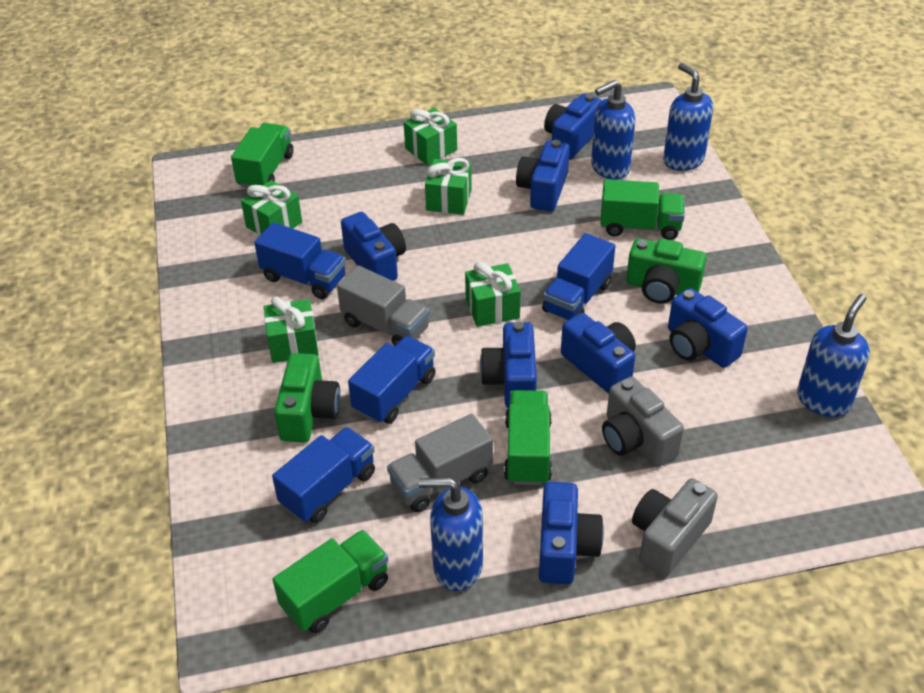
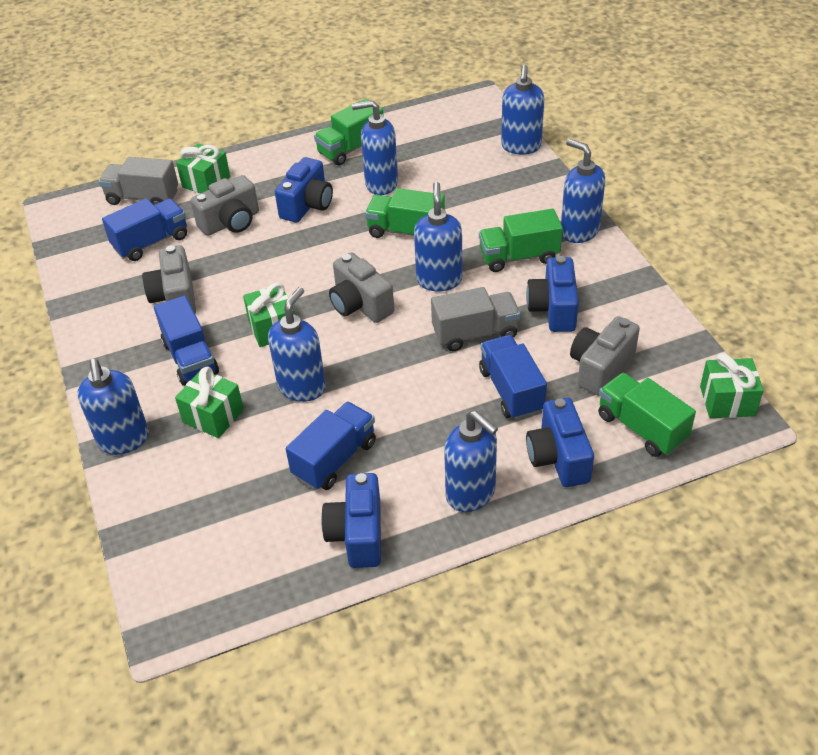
blue camera: [341,212,406,281] [480,321,537,408] [516,140,570,211] [539,482,604,584] [544,94,602,159] [561,313,636,394] [668,288,748,368] = 7 -> [275,157,333,223] [321,473,381,568] [526,256,579,332] [526,398,594,487] = 4
blue soap dispenser: [419,477,483,591] [591,80,636,180] [663,63,713,171] [797,294,870,417] = 4 -> [77,359,149,455] [268,287,326,402] [352,100,398,195] [414,182,462,291] [444,411,498,512] [501,65,544,154] [561,139,605,243] = 7
green camera: [274,353,340,443] [626,238,706,304] = 2 -> none = 0
green gift: [241,180,302,236] [264,296,319,363] [404,108,457,165] [425,158,472,215] [465,262,521,327] = 5 -> [175,367,244,438] [176,143,230,194] [243,283,294,347] [700,353,764,418] = 4
grey camera: [602,376,684,467] [632,478,718,577] = 2 -> [142,245,196,313] [191,175,259,236] [329,252,394,323] [570,316,640,396] = 4

